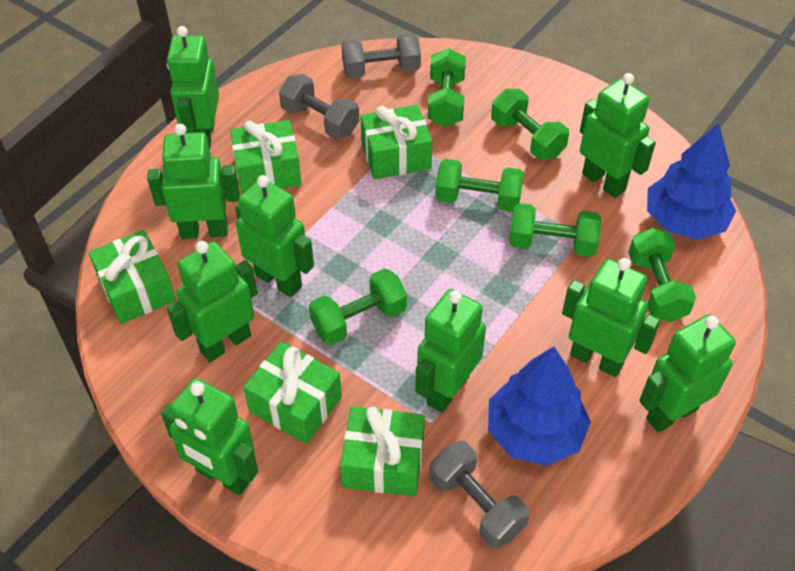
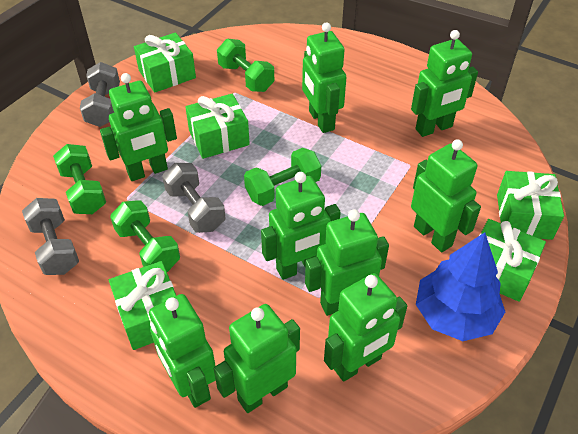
blue tree: [488,347,591,466] [647,123,736,240] = 2 -> [416,232,505,341] = 1
green dumbbell: [309,269,407,345] [428,48,466,127] [435,159,524,212] [491,89,569,160] [509,203,601,257] [628,228,697,322] = 6 -> [53,144,106,214] [110,200,180,272] [217,39,274,92] [244,148,321,206] = 4

